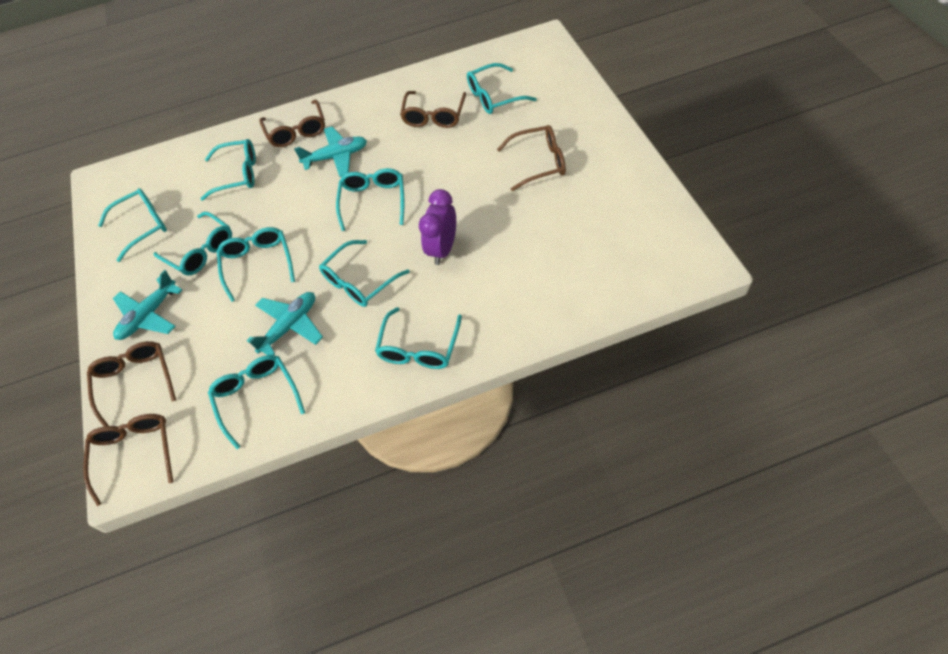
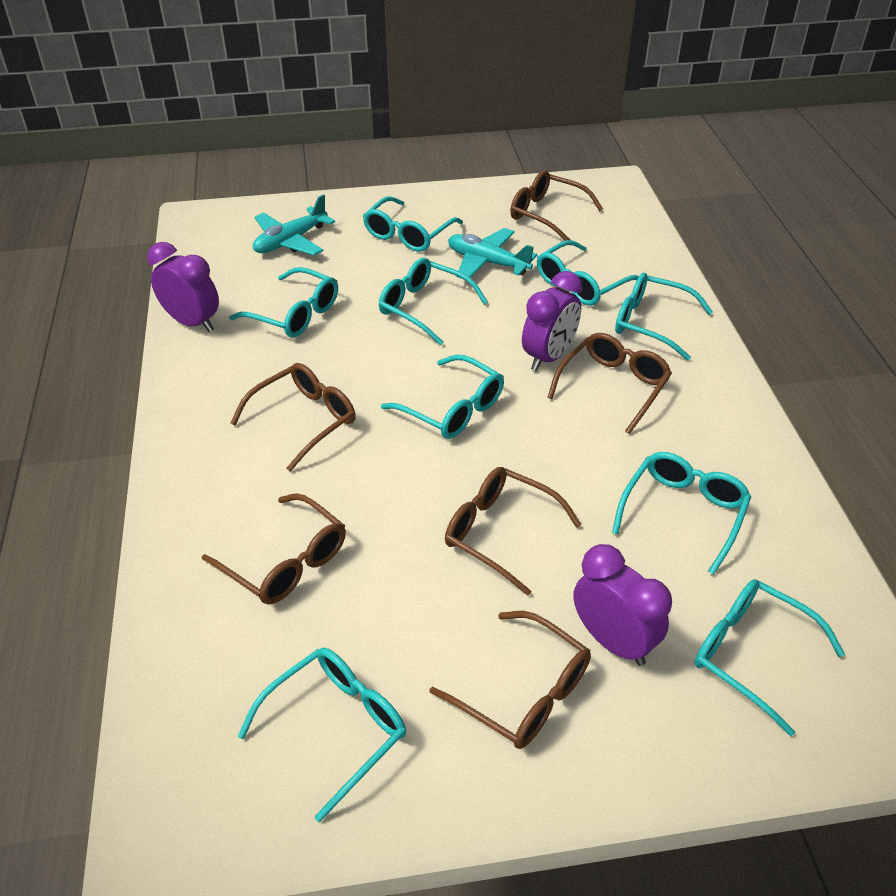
brown glasses: [83,414,173,506] [87,341,176,426] [259,100,325,147] [400,91,466,128] [497,125,566,191] = 5 -> [202,493,346,605] [230,363,356,471] [429,611,591,749] [445,467,582,596] [510,171,603,241] [547,333,672,434] = 6
purple clock: [419,189,456,265] = 1 -> [148,242,219,332] [522,271,583,371] [573,544,672,666] = 3
turquoise plane: [113,270,182,340] [247,292,323,355] [294,127,367,177] = 3 -> [253,194,335,256] [448,228,537,279] = 2

